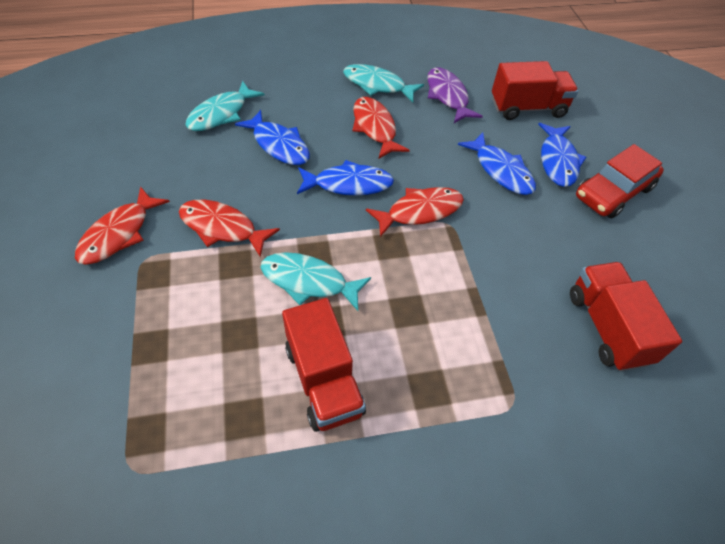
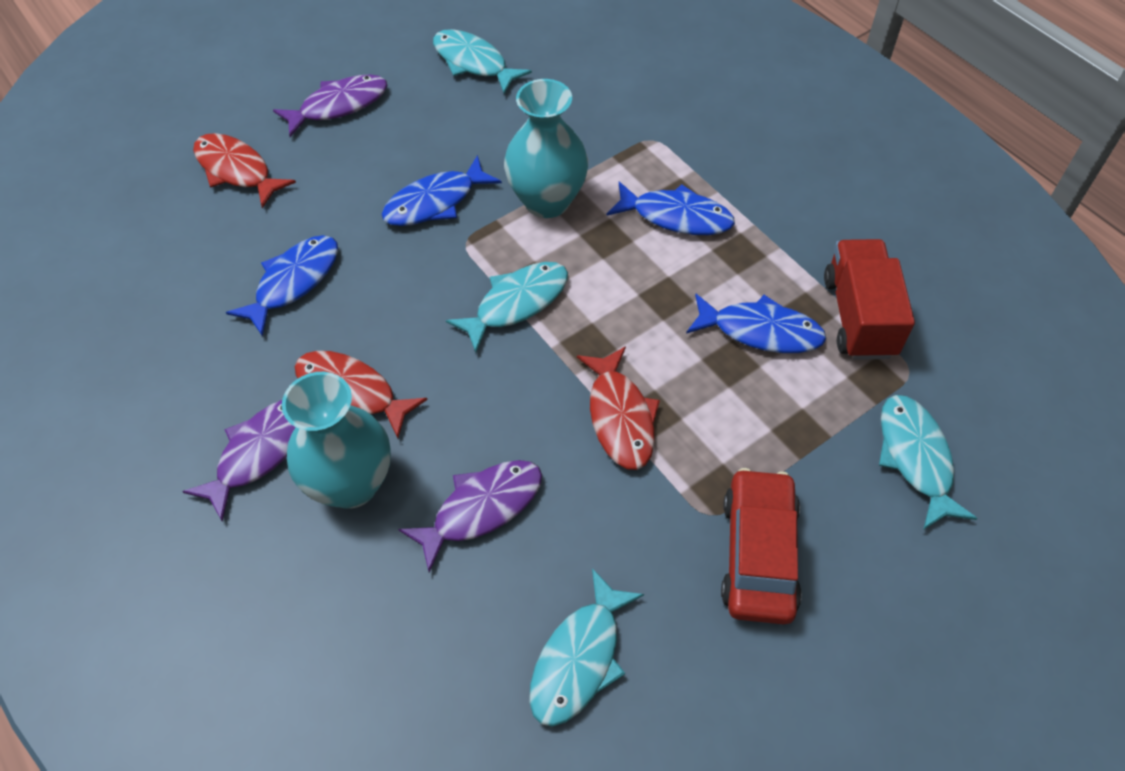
purple fish: [427,67,483,123] = 1 -> [182,400,295,521] [273,74,388,137] [398,460,542,572] = 3
red fish: [75,186,170,265] [179,200,280,257] [352,97,410,159] [366,187,464,237] = 4 -> [193,133,296,208] [294,351,428,438] [577,346,660,470] = 3
red truck: [282,298,366,432] [492,61,578,120] [570,262,682,371] = 3 -> [824,239,915,360] = 1
turquoise fish: [186,81,265,131] [260,252,371,311] [343,64,424,102] = 3 -> [433,29,532,94] [446,262,568,352] [529,568,644,727] [879,395,978,530] = 4
turquoise vase: none = 0 -> [282,372,391,509] [504,79,588,218] = 2

